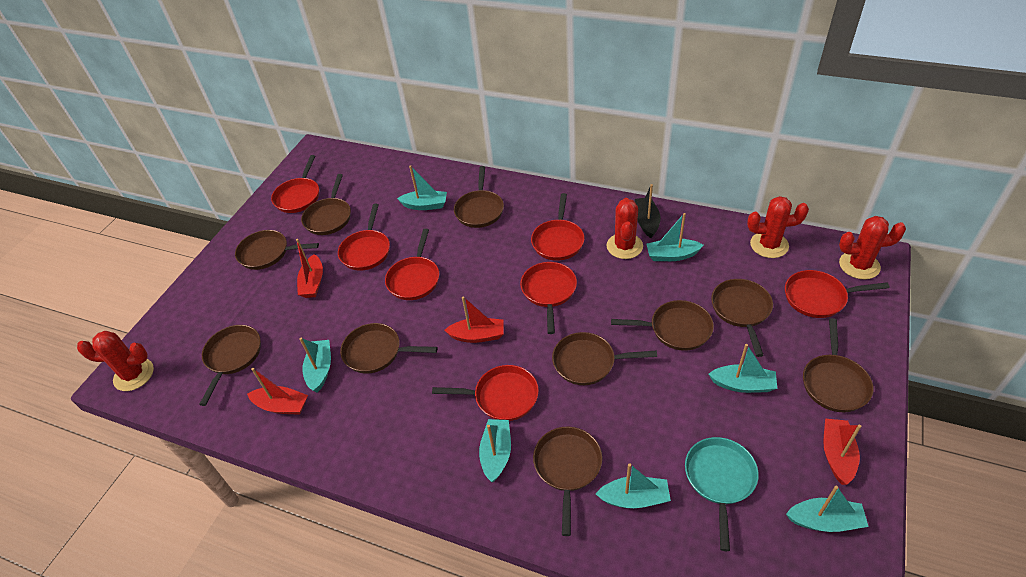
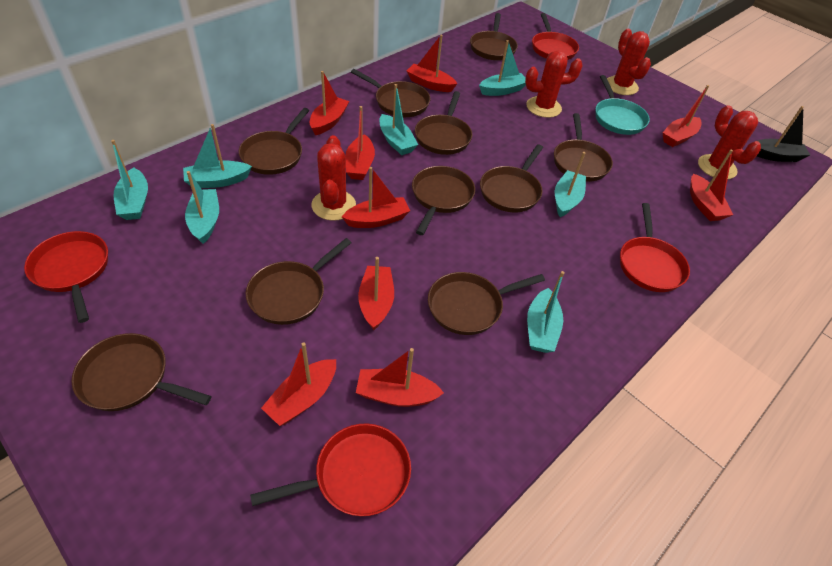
red boat: [247,368,308,415] [296,239,323,298] [444,296,504,343] [823,419,861,485] = 4 -> [261,342,336,426] [310,71,349,135] [342,167,410,228] [345,106,375,180] [356,348,444,407] [358,257,394,330] [407,35,457,92] [662,85,709,147] [690,149,733,221] = 9
red pan: [271,155,319,213] [338,204,390,271] [385,229,439,300] [432,365,539,421] [520,262,577,334] [531,193,584,261] [785,270,890,318] = 7 -> [24,231,108,323] [250,424,411,516] [532,13,579,60] [620,203,690,292] = 4

